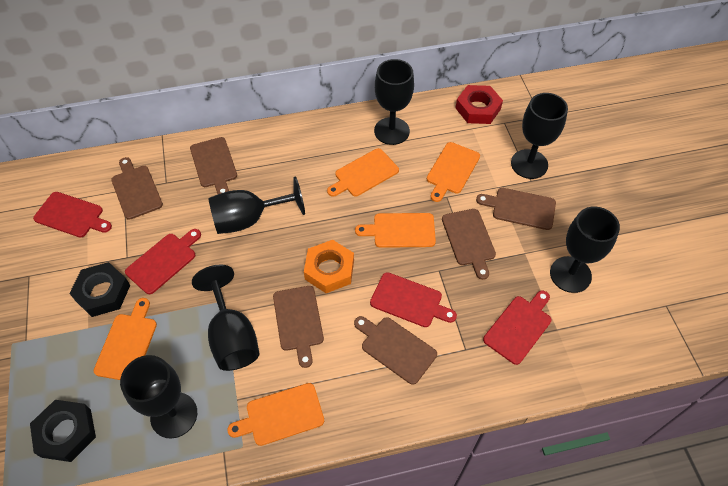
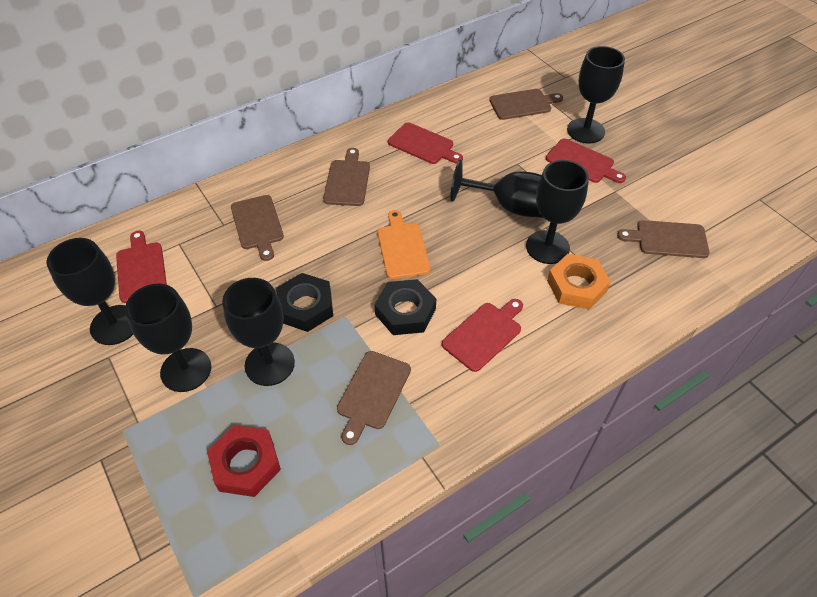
brown cutting board: [111,157,163,220] [190,137,237,194] [273,286,324,368] [354,316,437,385] [442,209,496,280] [476,188,556,230] = 6 -> [231,195,284,261] [323,148,370,206] [337,351,411,445] [489,89,563,120] [617,220,710,258] = 5
orange cutting board: [94,298,157,380] [227,383,324,446] [327,148,399,197] [355,213,436,248] [427,142,480,202] = 5 -> [377,210,430,279] = 1

